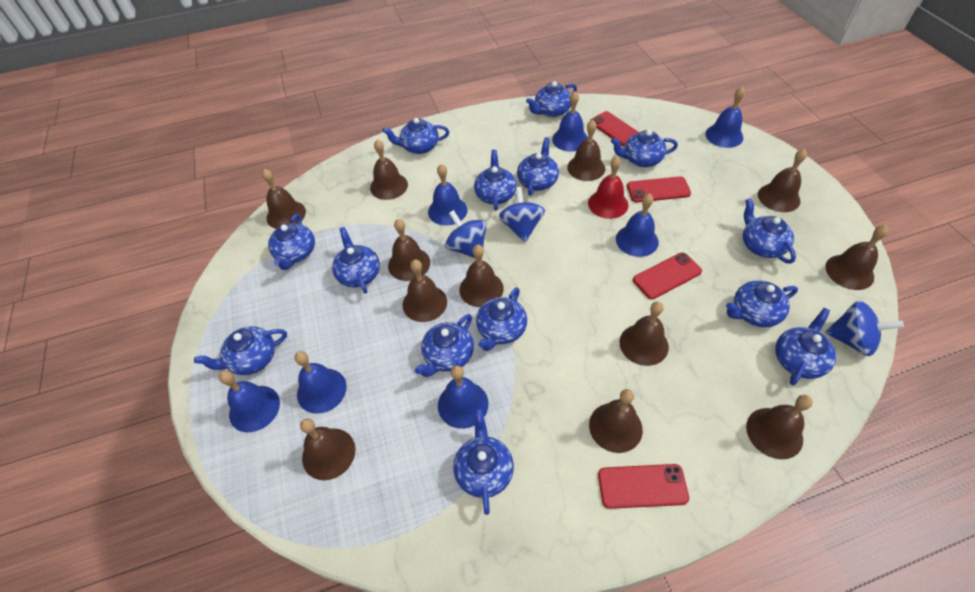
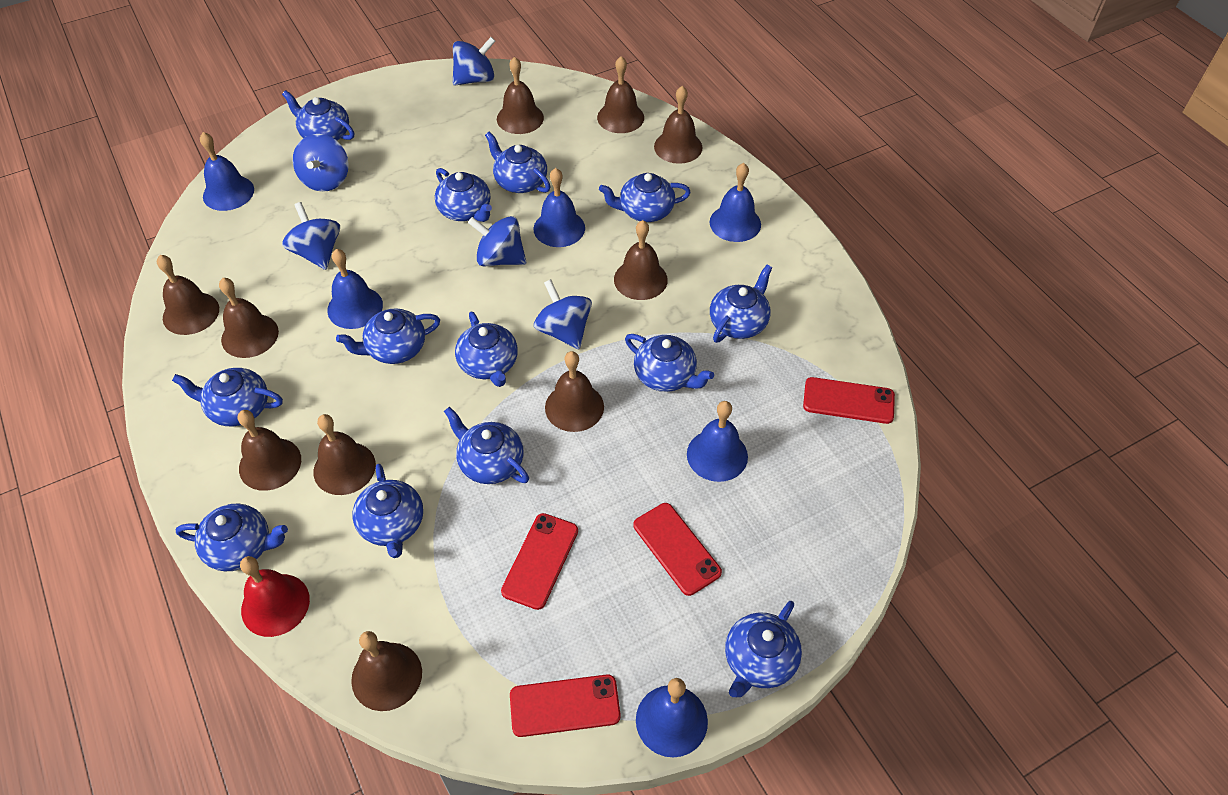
blue bell: [219,370,280,432] [295,351,347,414] [428,164,467,226] [438,365,488,429] [552,91,588,152] [616,193,659,257] [705,86,745,148] = 7 -> [200,132,254,211] [327,249,383,329] [534,168,585,247] [636,678,708,758] [687,401,748,482] [710,163,761,242] = 6
blue spinning top: [445,210,487,258] [499,187,545,242] [825,300,904,356] = 3 -> [282,202,340,270] [293,134,349,192] [453,37,496,86] [468,216,526,267] [534,279,592,349] = 5
blue teapot: [194,326,287,375] [268,214,315,270] [332,227,380,294] [382,118,449,154] [415,314,474,377] [453,409,514,515] [474,149,517,211] [476,287,527,351] [517,137,559,196] [526,81,577,117] [611,130,678,167] [726,280,798,327] [743,198,796,264] [775,308,836,386] = 14 -> [172,368,283,426] [176,504,288,571] [282,90,354,140] [336,308,440,364] [352,464,423,558] [435,168,492,222] [444,407,529,484] [455,311,518,387] [485,131,551,193] [599,173,691,222] [625,334,714,392] [710,265,772,343] [725,601,802,697] = 13
brown bell: [262,169,306,229] [300,418,355,480] [370,139,408,200] [388,219,430,281] [403,259,447,322] [459,245,504,307] [567,120,605,181] [589,389,643,453] [619,301,669,366] [746,395,813,459] [758,149,807,212] [825,225,889,290] = 12 -> [157,255,219,335] [219,278,279,358] [238,410,301,491] [314,414,376,495] [351,631,422,711] [497,57,544,134] [545,351,604,432] [597,56,644,133] [614,220,668,300] [654,86,702,164] = 10

